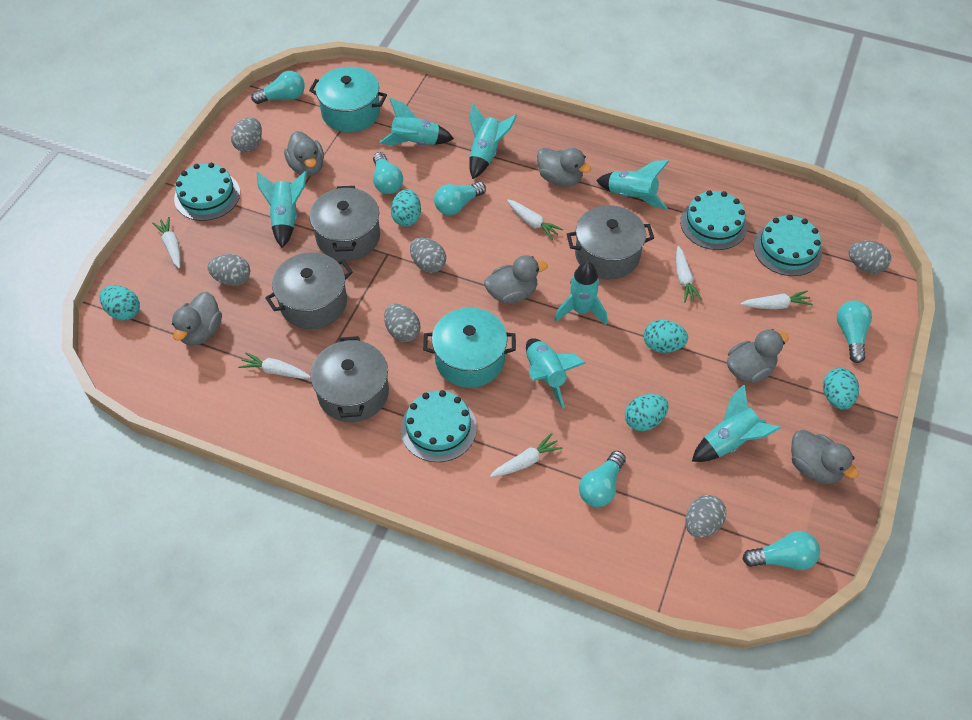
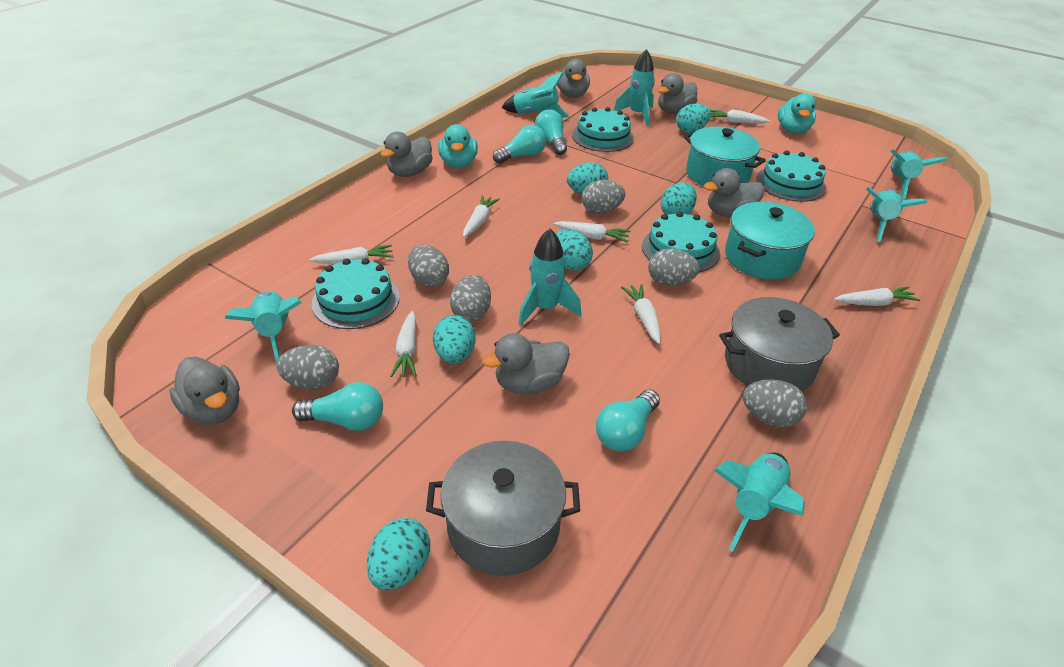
grey pot: [265,252,353,329] [310,186,380,261] [310,336,389,422] [567,205,654,279] = 4 -> [426,441,580,576] [719,297,840,391] = 2
turquoise duck: none = 0 -> [438,124,478,168] [778,93,816,134] = 2
turquoise egg: [100,285,140,321] [391,189,421,227] [625,394,669,431] [644,320,688,353] [823,368,859,410] = 5 -> [367,518,430,590] [433,315,475,364] [555,229,593,271] [567,163,608,194] [661,182,697,215] [676,103,711,133] = 6
turquoise light bulb: [251,71,305,104] [373,152,403,194] [434,182,486,215] [579,451,626,507] [742,531,820,570] [837,301,872,363] = 6 -> [292,382,383,431] [493,125,546,163] [535,109,567,155] [596,390,660,452] = 4
white carrot: [152,217,181,268] [238,352,311,379] [490,433,563,477] [507,199,563,240] [676,246,702,302] [740,290,813,309] = 6 -> [309,245,394,264] [391,311,417,377] [463,195,500,237] [554,221,631,242] [621,284,661,344] [710,109,770,123] [834,286,920,306] = 7

